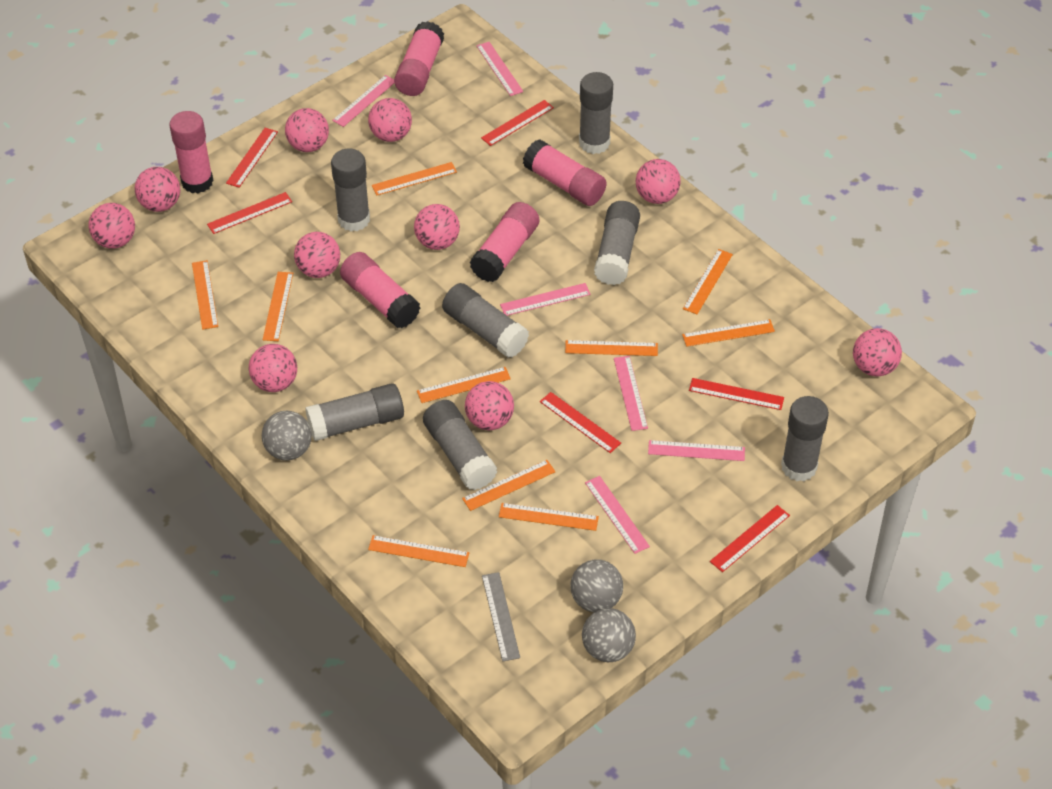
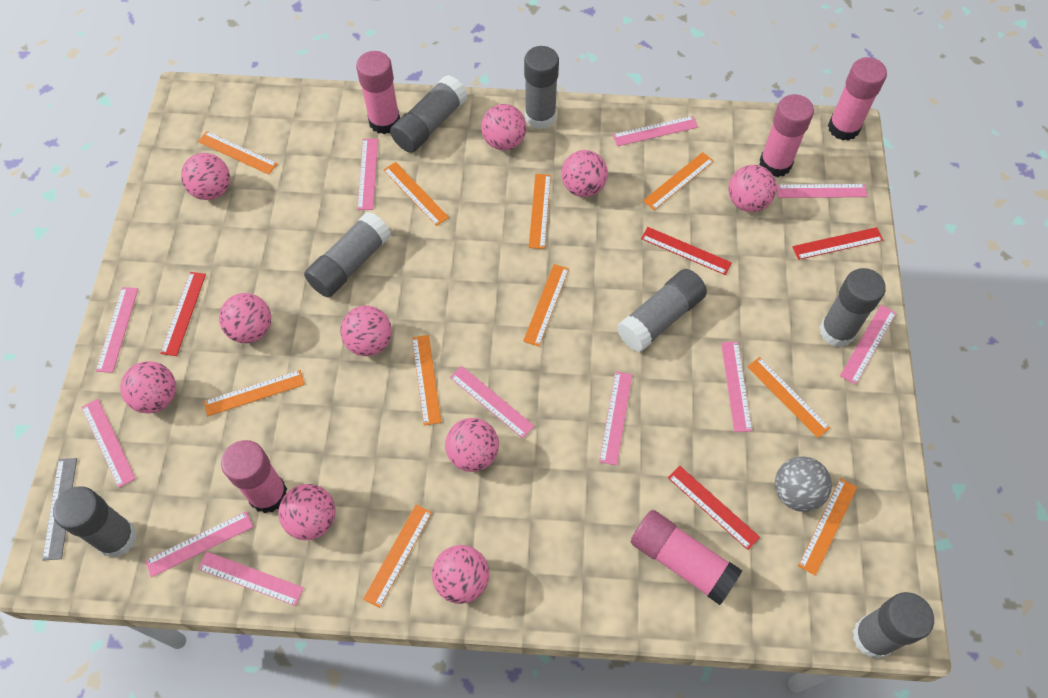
grey ball: [262,411,312,461] [570,559,623,612] [582,608,636,662] = 3 -> [775,456,832,512] = 1
pink ruler: [332,75,394,127] [476,42,523,96] [500,283,591,316] [585,476,650,554] [614,356,648,431] [648,440,745,461] = 6 -> [81,399,136,488] [96,287,138,373] [145,511,253,577] [198,552,304,606] [357,139,378,210] [450,366,534,438] [599,371,632,466] [613,116,698,146] [721,342,752,432] [776,184,867,198] [840,305,896,385] = 11
red ruler: [207,192,292,234] [226,128,278,188] [481,100,554,146] [540,392,621,453] [689,378,784,410] [710,505,790,572] = 6 -> [160,272,206,356] [641,227,732,275] [668,466,760,550] [792,227,883,260] = 4

